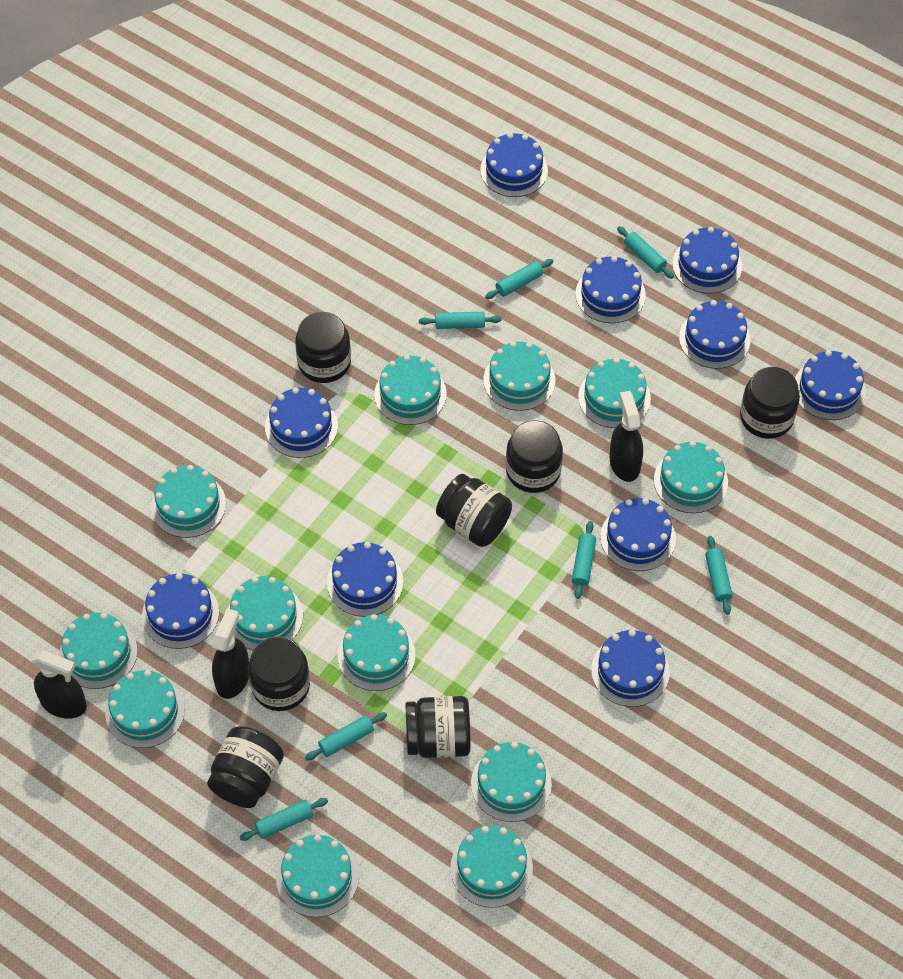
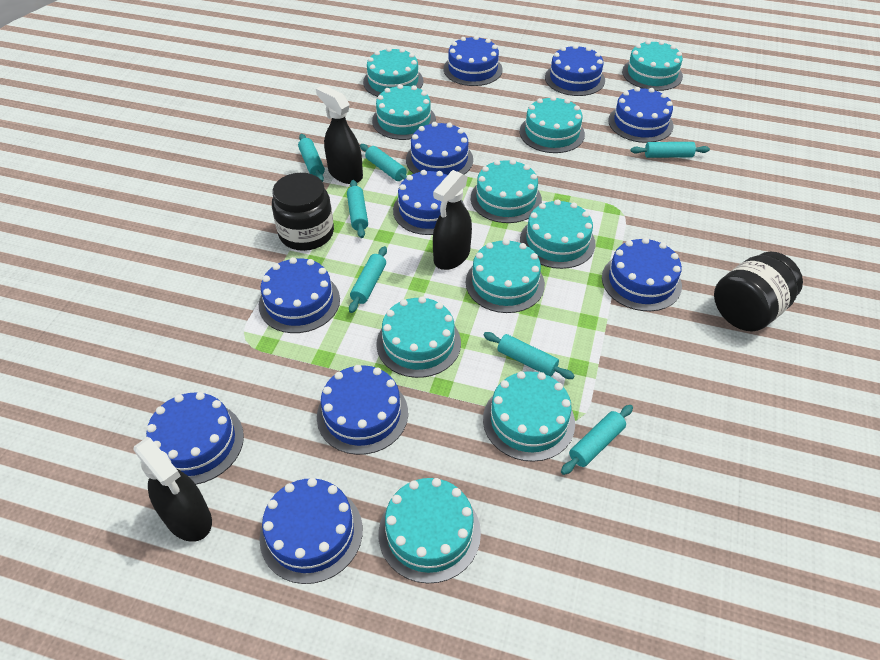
black jar: [207,726,284,808] [248,636,310,711] [295,312,351,383] [405,696,471,758] [436,474,512,547] [506,420,563,493] [740,367,800,439] = 7 -> [272,173,334,251] [714,251,803,331] = 2
turquoise cake: [59,612,137,689] [105,670,185,748] [151,465,226,538] [228,576,303,650] [276,835,359,917] [338,614,416,691] [374,355,447,425] [450,825,533,908] [471,742,552,822] [483,342,555,411] [578,358,651,428] [654,441,728,513] = 12 -> [363,47,423,97] [372,84,436,140] [376,297,461,378] [379,478,481,584] [466,239,545,313] [471,159,542,223] [483,371,575,462] [520,96,585,153] [520,199,595,269] [622,40,683,91] = 10

